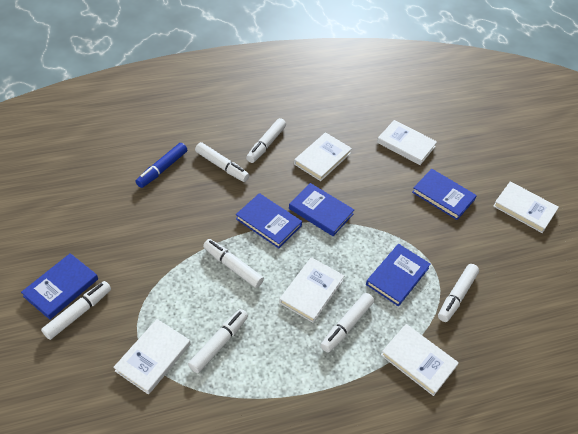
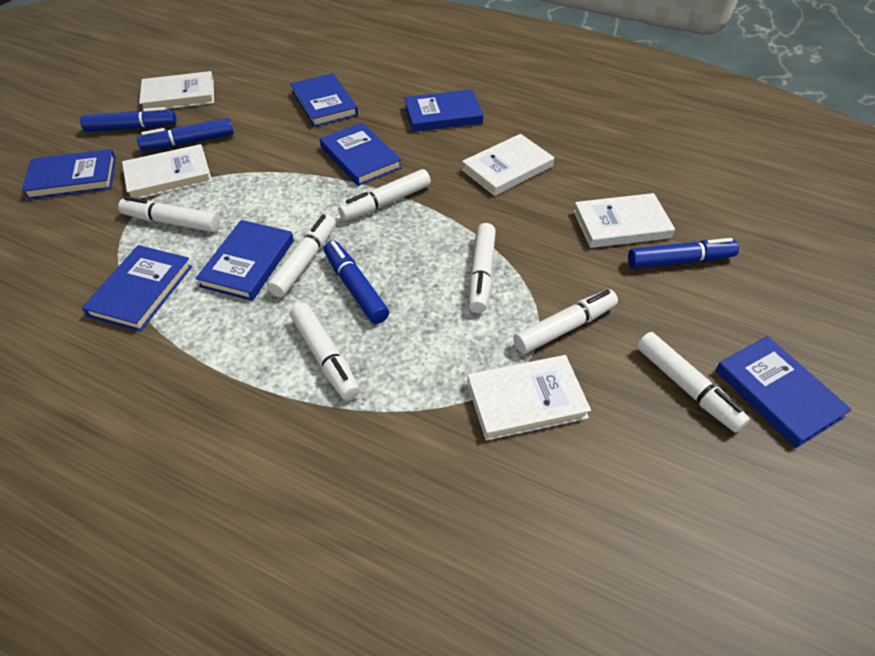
blue book: [21,253,98,320] [236,193,302,248] [289,183,354,236] [366,244,431,307] [412,169,477,220] = 5 -> [22,149,116,200] [82,245,192,332] [195,220,294,301] [291,73,358,127] [320,123,402,186] [404,90,483,132] [715,336,852,448] = 7
blue marker: [136,143,187,188] = 1 -> [80,107,176,132] [137,118,234,151] [324,240,389,324] [628,238,739,269] = 4
white book: [113,319,190,395] [279,257,344,323] [294,132,352,181] [377,120,437,165] [381,324,459,396] [493,181,559,233] = 6 -> [122,144,212,199] [139,71,214,111] [462,134,554,196] [467,355,591,440] [573,193,675,248] = 5

